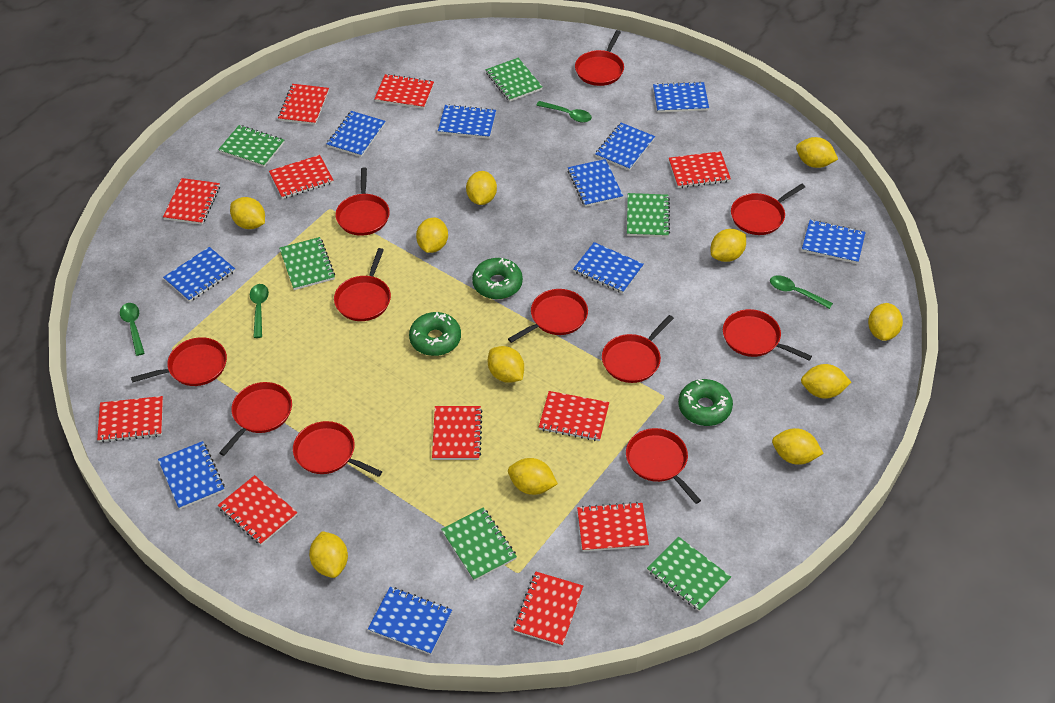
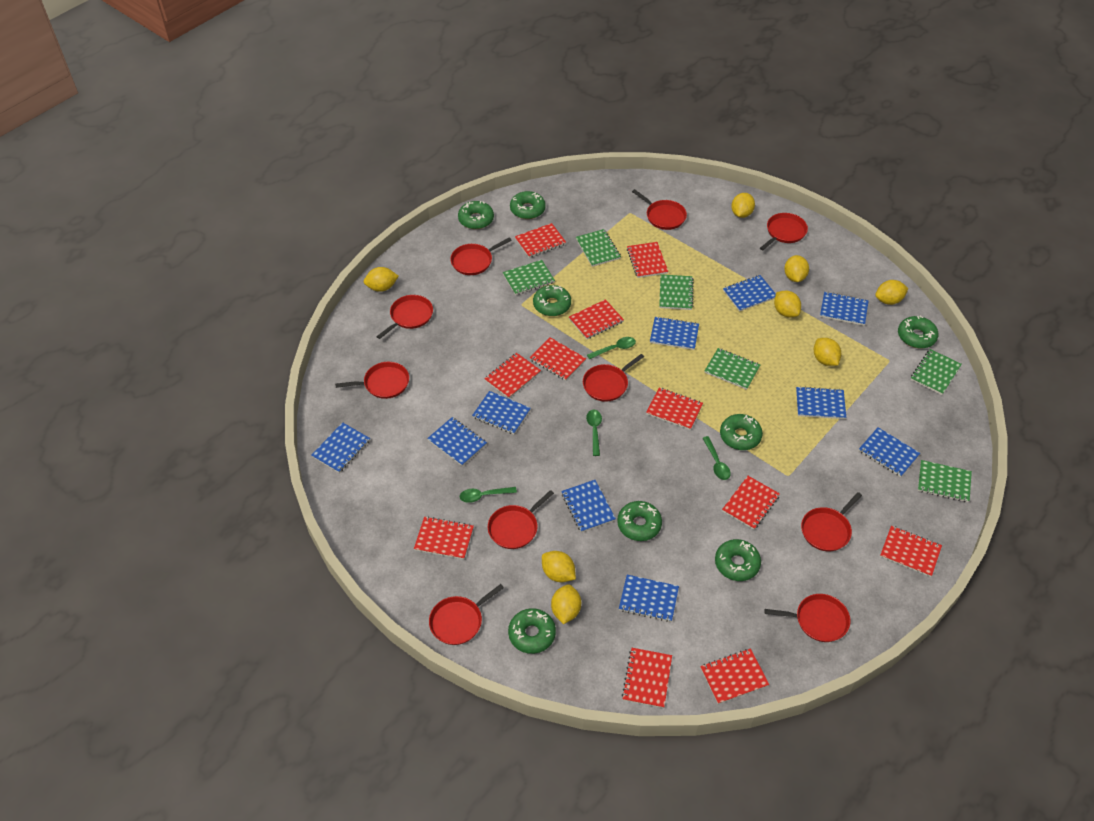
green donut: [409,312,461,356] [472,258,523,299] [678,379,733,426] = 3 -> [458,201,494,229] [508,608,556,654] [510,191,546,219] [533,285,571,316] [617,501,662,541] [715,539,761,581] [720,414,763,450] [898,316,939,349] = 8
red pan: [131,337,227,386] [219,382,292,456] [293,421,382,477] [334,248,391,321] [335,168,390,236] [508,289,588,343] [575,30,624,86] [602,315,674,383] [626,428,701,504] [723,309,812,360] [731,184,805,235] = 11 -> [335,362,409,399] [376,295,433,339] [429,584,504,645] [450,237,512,275] [488,490,554,549] [583,354,644,402] [632,189,687,230] [760,213,808,250] [764,594,850,642] [801,492,862,551] = 10
yellow lemon: [230,197,265,229] [309,531,348,578] [416,218,448,253] [466,171,497,205] [488,346,524,383] [508,458,558,495] [711,229,746,262] [772,428,824,465] [796,137,838,168] [801,364,851,399] [868,303,903,341] = 11 -> [364,267,399,292] [542,551,576,582] [551,584,581,624] [731,193,755,218] [774,291,801,317] [784,255,809,282] [814,338,841,366] [875,280,908,305] = 8

